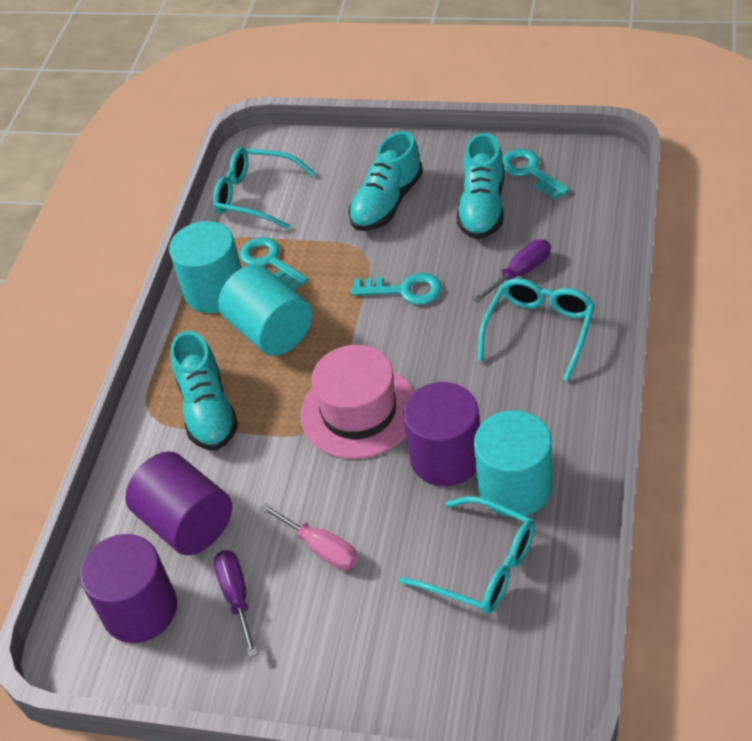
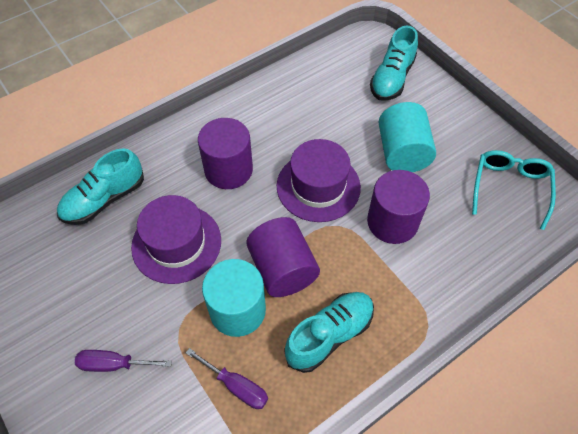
pink hat: [300,345,414,459] = 1 -> none = 0
pink screwdriver: [260,503,358,570] = 1 -> none = 0
purple hat: none = 0 -> [131,195,221,284] [277,139,361,222] = 2
turquoise cylinder: [169,221,242,313] [218,265,312,356] [474,410,552,517] = 3 -> [202,259,266,337] [378,102,436,172] = 2
turquoise glasses: [213,147,315,229] [399,496,535,614] [477,278,595,381] = 3 -> [472,150,556,230] = 1
turquoise key: [240,237,308,290] [351,273,442,305] [503,149,570,200] = 3 -> none = 0

